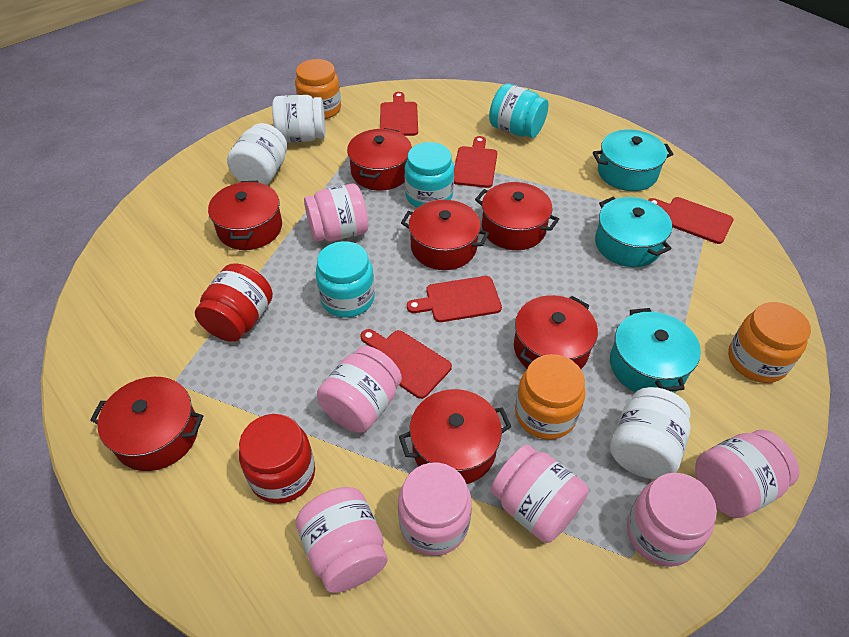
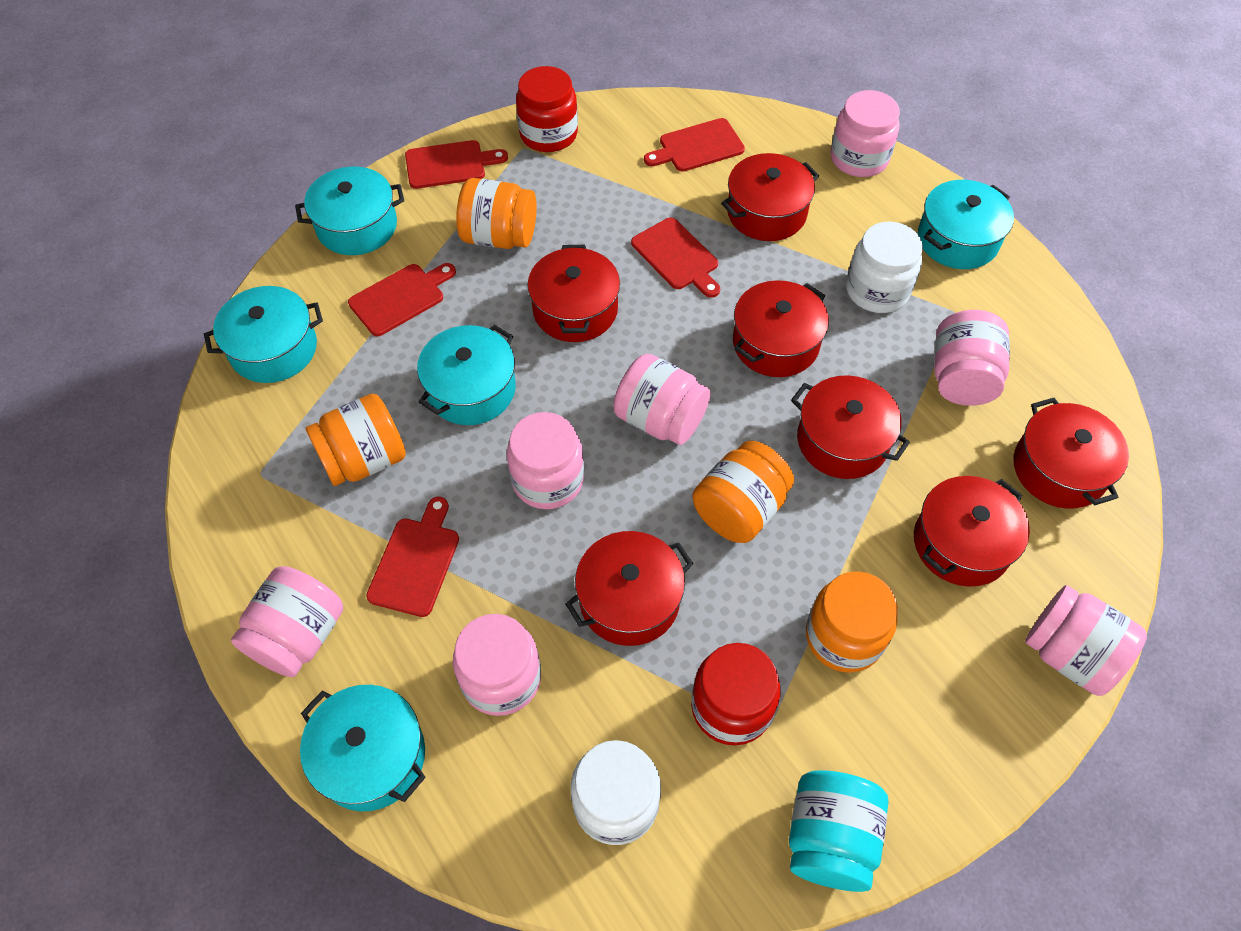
orange jar: [295,59,341,119] [515,354,586,440] [728,302,811,383] = 3 -> [306,394,406,486] [456,178,537,249] [692,441,794,543] [806,571,898,673] = 4
turquoise jar: [315,241,375,318] [404,142,454,208] [489,84,548,138] = 3 -> [789,770,888,892] = 1
turquoise pot: [593,129,674,191] [595,197,672,267] [610,308,701,393] = 3 -> [204,286,323,383] [295,167,404,255] [300,685,425,811] [417,325,516,425] [918,180,1014,269] = 5
white jar: [227,123,287,185] [272,95,325,143] [610,387,691,479] = 3 -> [571,740,661,845] [846,221,923,313] = 2

